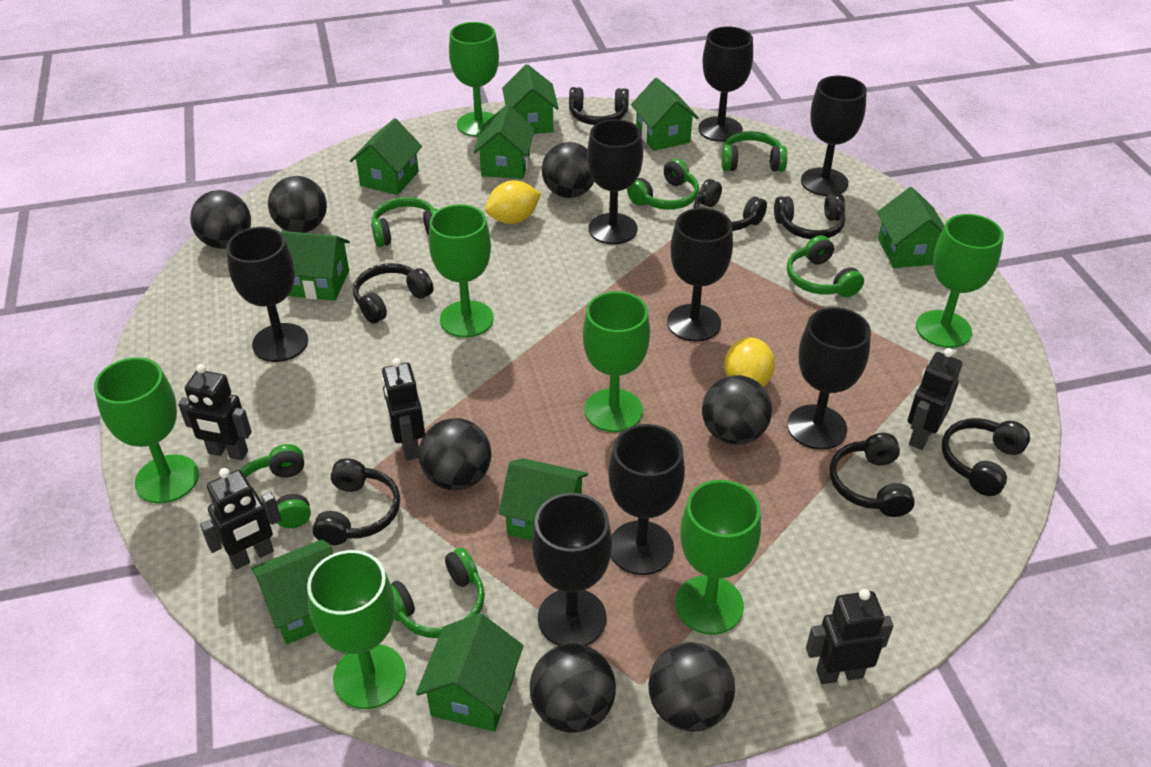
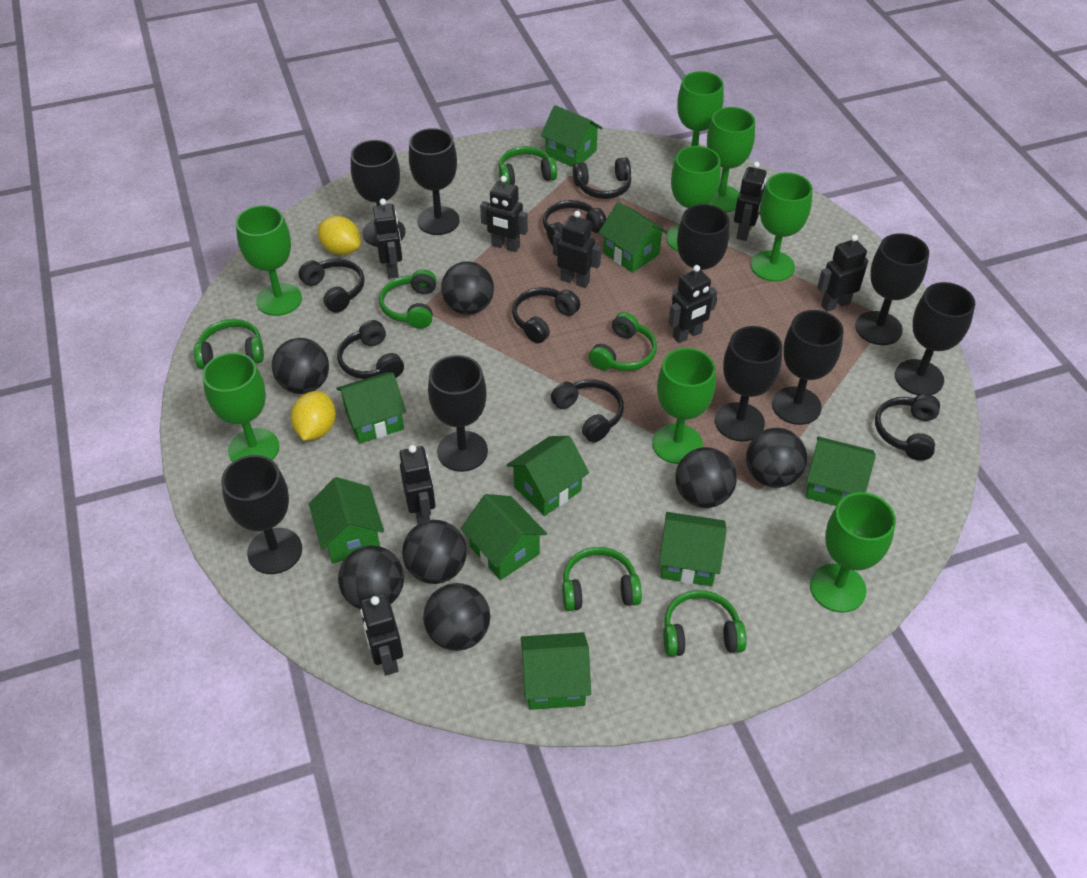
black goblet: [226,227,308,362] [532,493,612,646] [587,119,643,244] [608,424,685,575] [667,208,733,341] [698,27,753,142] [787,307,871,450] [801,76,867,196] = 8 -> [221,455,302,574] [351,140,405,247] [409,128,460,235] [428,355,488,472] [672,204,730,305] [715,326,782,441] [772,310,844,425] [855,233,929,345] [895,282,975,395] = 9
black robot: [178,364,252,460] [200,468,281,569] [382,358,425,461] [806,589,894,684] [908,348,962,450] = 5 -> [360,594,403,675] [373,199,402,279] [399,445,435,524] [480,176,528,252] [553,211,602,288] [668,265,717,343] [734,161,766,241] [817,234,868,312] = 8
green goblet: [94,357,199,504] [307,550,406,709] [429,204,494,338] [449,22,499,137] [583,291,650,432] [675,480,761,635] [916,214,1004,348] = 7 -> [202,352,279,462] [236,205,302,316] [652,348,716,464] [666,146,721,251] [673,71,724,165] [707,107,755,213] [751,172,813,281] [810,492,896,613] = 8

